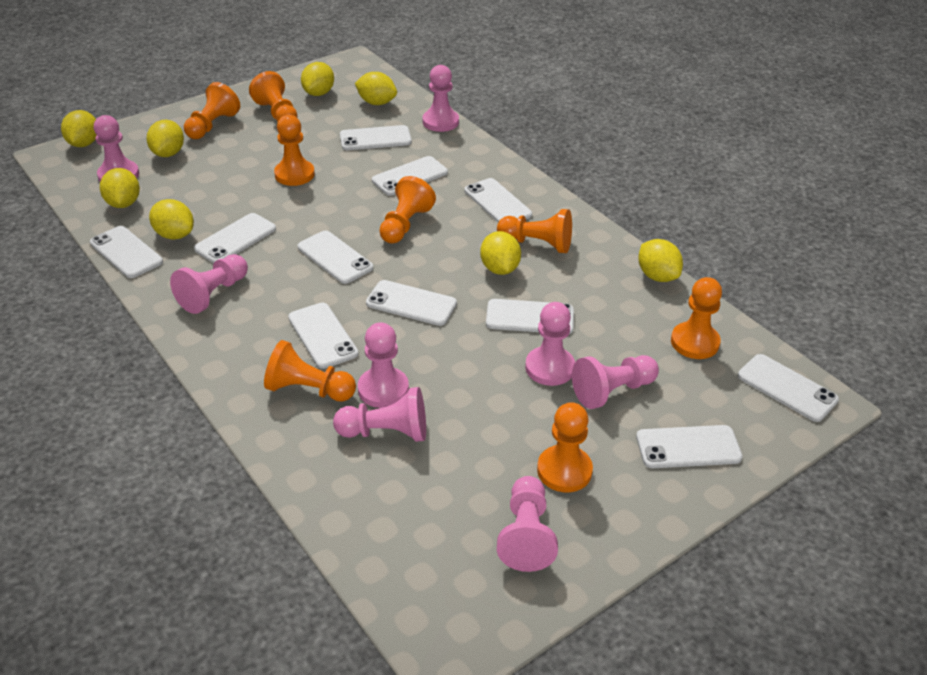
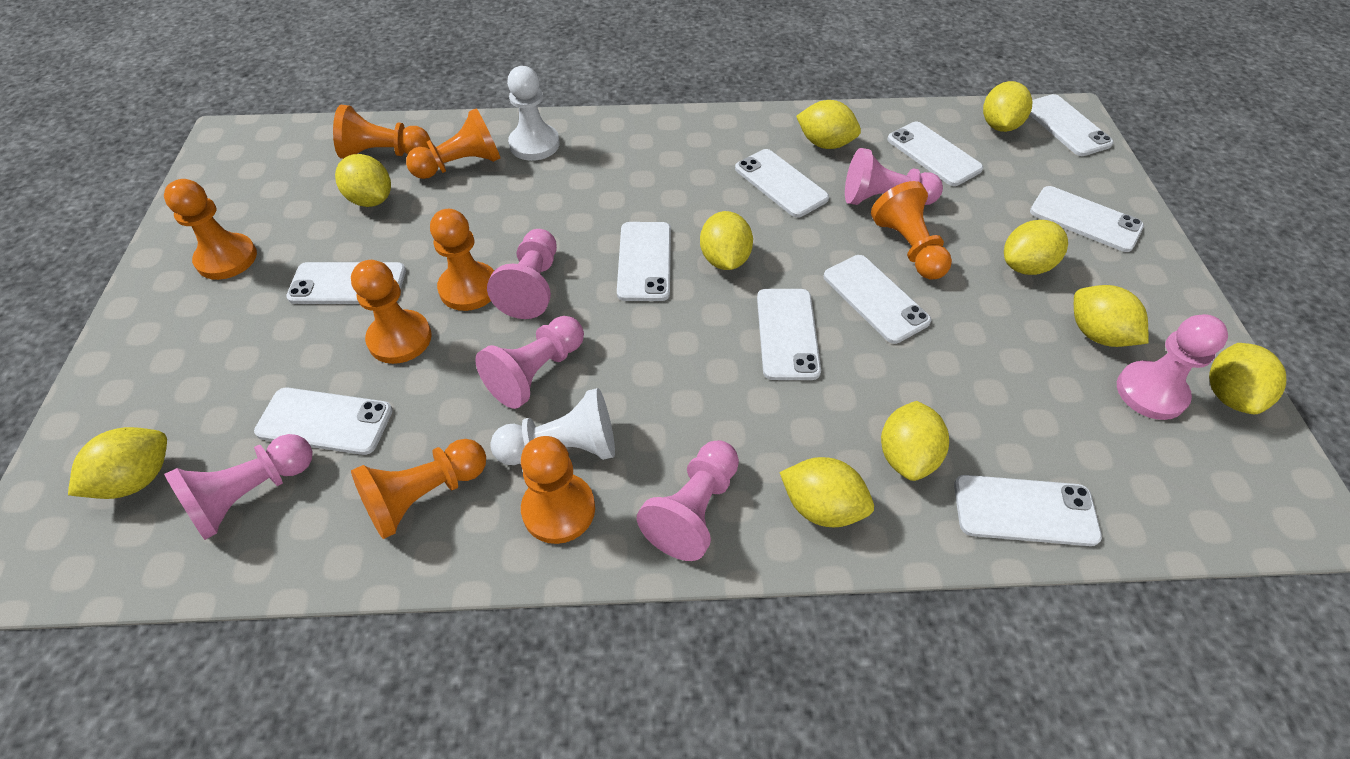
pink pawn: [94,115,139,182] [170,254,248,314] [333,387,426,442] [358,323,409,408] [423,65,459,132] [497,476,558,572] [525,302,575,386] [572,355,659,409] = 8 -> [164,434,313,540] [475,316,584,409] [487,229,557,319] [637,440,739,561] [845,148,943,205] [1117,314,1228,420] = 6
white pawn: none = 0 -> [490,388,615,465] [507,66,560,161] = 2
white phone: [90,226,163,278] [194,213,276,263] [288,303,358,369] [298,231,373,284] [340,125,412,150] [366,280,457,326] [372,156,448,196] [464,178,532,223] [486,299,574,334] [636,425,743,468] [738,354,839,422] = 11 -> [254,388,393,455] [286,262,406,304] [617,222,671,301] [735,149,829,218] [757,289,821,380] [824,255,931,344] [887,122,983,186] [954,475,1102,546] [1030,94,1114,156] [1030,186,1144,252] = 10
yellow lemon: [61,110,97,147] [100,168,140,208] [147,120,184,157] [149,199,194,239] [301,62,334,96] [355,72,397,105] [480,231,521,275] [638,239,683,282] = 8 -> [68,427,167,499] [335,154,391,207] [700,211,753,270] [779,457,874,527] [796,100,861,149] [881,401,949,481] [983,81,1033,132] [1004,220,1068,275] [1074,285,1149,347] [1209,343,1286,414] = 10

